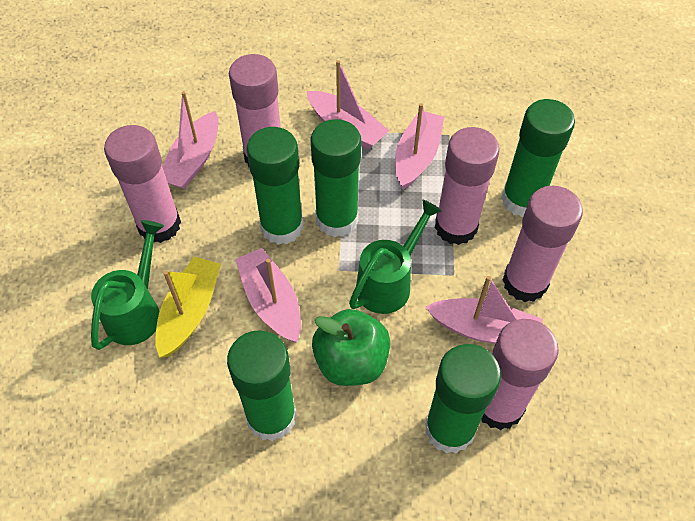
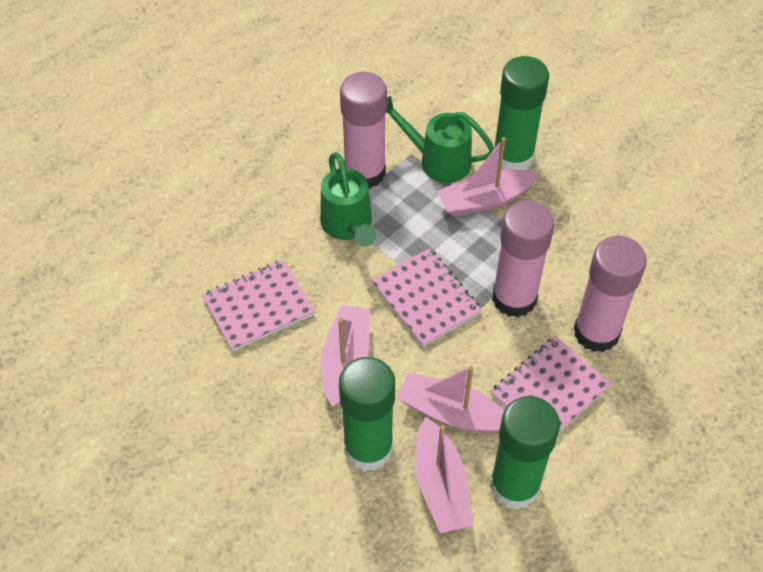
green apple: [312,309,390,386] = 1 -> none = 0
green glue stick: [227,330,297,441] [246,127,303,245] [311,119,361,237] [425,344,501,454] [501,99,575,217] = 5 -> [339,357,395,471] [490,396,560,510] [494,56,549,170] = 3
pink boat: [162,91,219,189] [235,248,301,342] [307,60,389,149] [395,103,444,190] [425,276,543,344] = 5 -> [321,305,370,407] [397,366,504,433] [415,417,473,533] [437,137,539,216] = 4
pink glue stick: [104,125,181,243] [229,54,281,167] [435,127,500,245] [481,319,559,430] [503,186,583,302] = 5 -> [340,72,387,189] [492,200,554,318] [574,236,647,352] = 3
pink notebook: none = 0 -> [202,259,315,352] [371,248,482,347] [491,336,611,432] = 3
yellow boat: [155,257,221,358] = 1 -> none = 0

